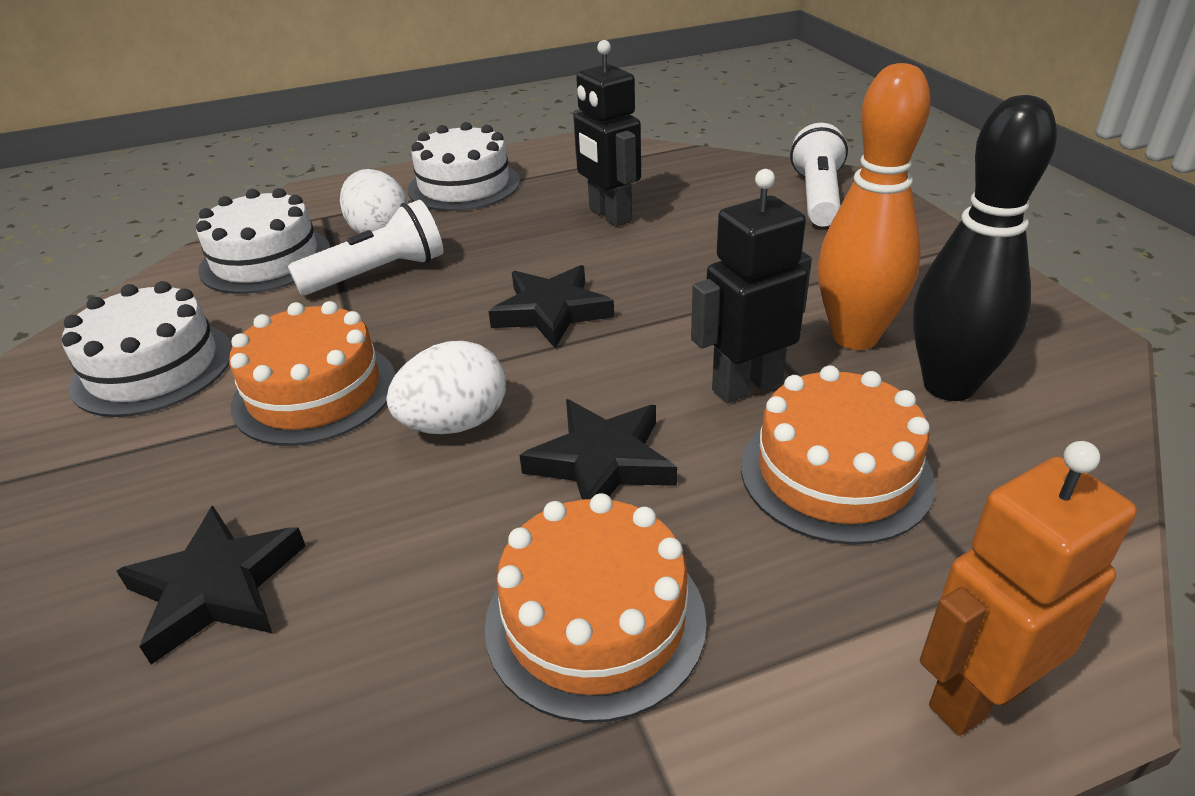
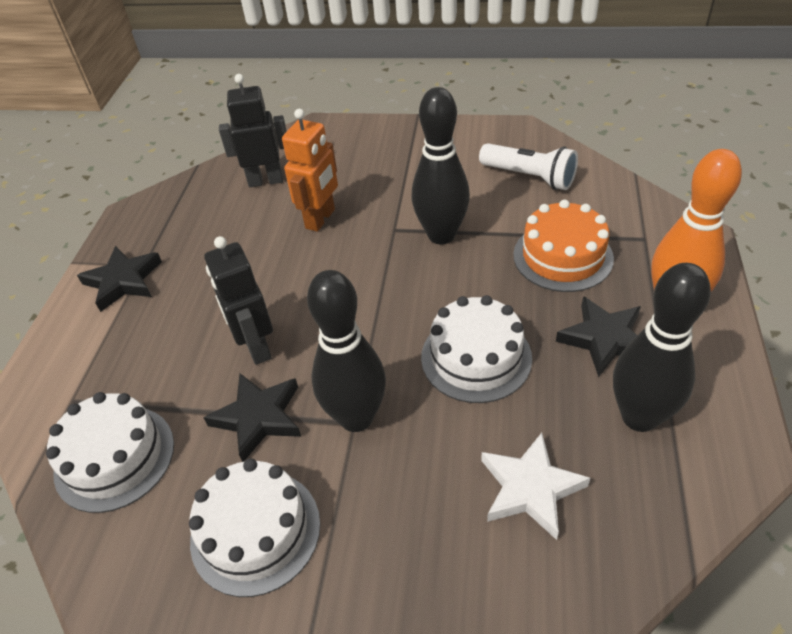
black bowling pin: [913,95,1057,401] = 1 -> [307,270,386,432] [412,87,470,244] [613,263,711,432] = 3
orange cake: [229,301,395,446] [484,493,707,723] [741,365,935,545] = 3 -> [513,200,614,292] = 1
white egg: [340,169,408,234] [386,341,506,434] = 2 -> none = 0
white flashlight: [288,200,443,295] [790,123,848,227] = 2 -> [479,143,578,190] = 1
white star: none = 0 -> [481,433,590,540] = 1

